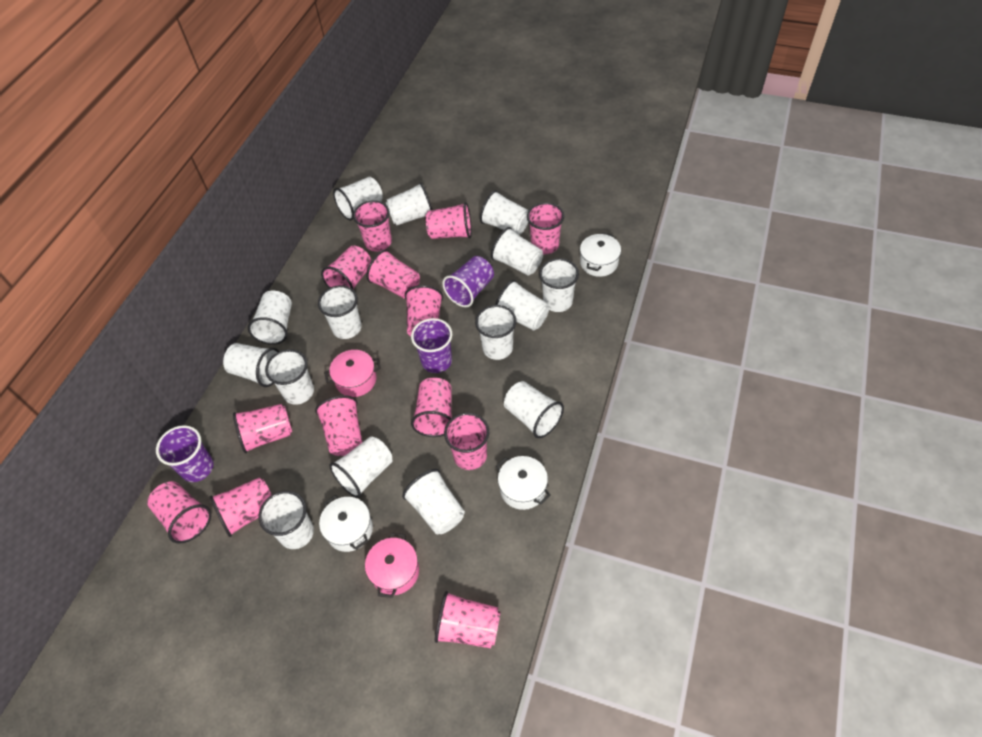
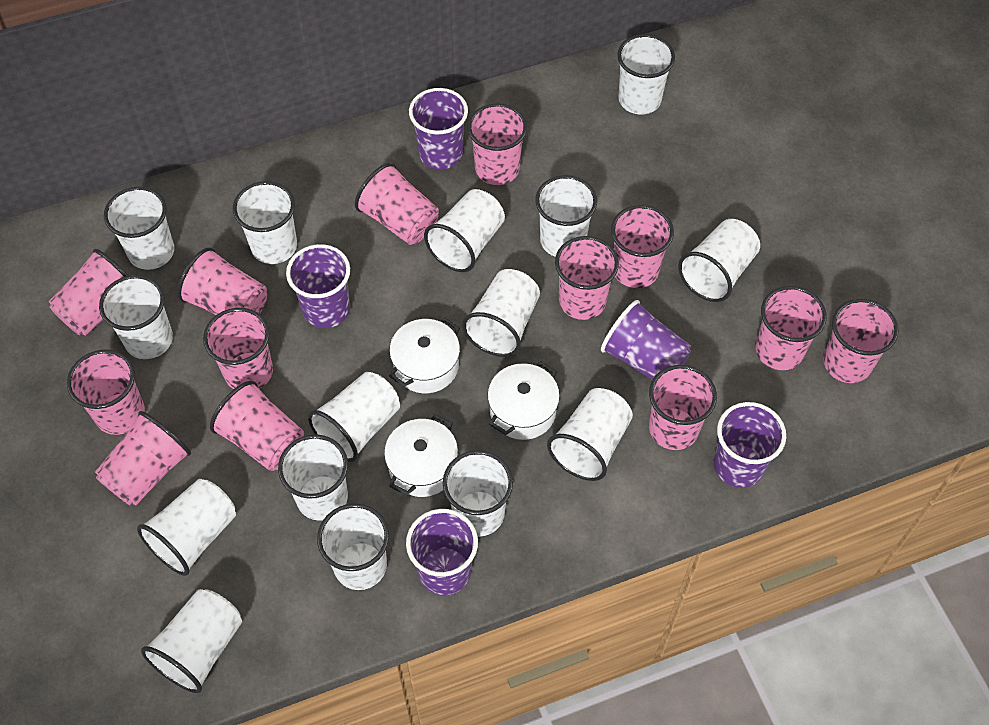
pink pot: [324,350,381,397] [365,533,419,598] = 2 -> none = 0
purple cup: [156,425,214,482] [411,318,452,373] [442,256,494,307] = 3 -> [286,244,350,328] [406,509,478,595] [409,88,468,169] [601,300,691,380] [714,402,786,488] = 5

